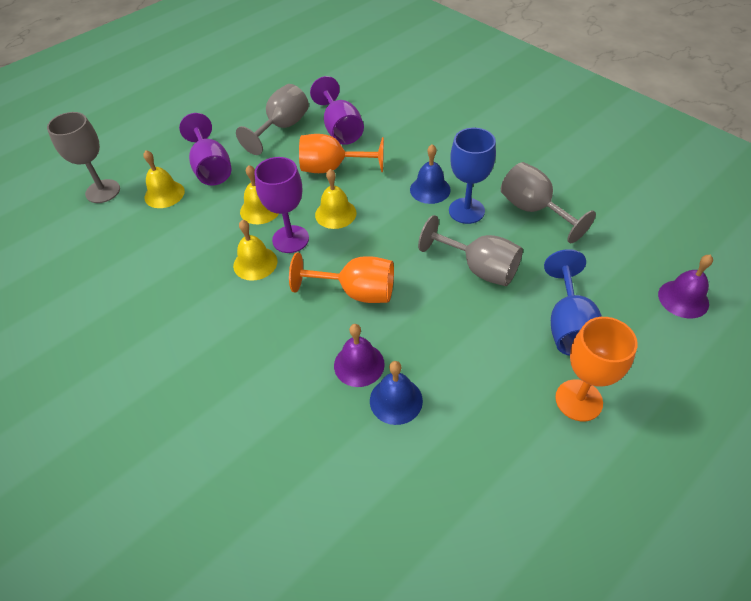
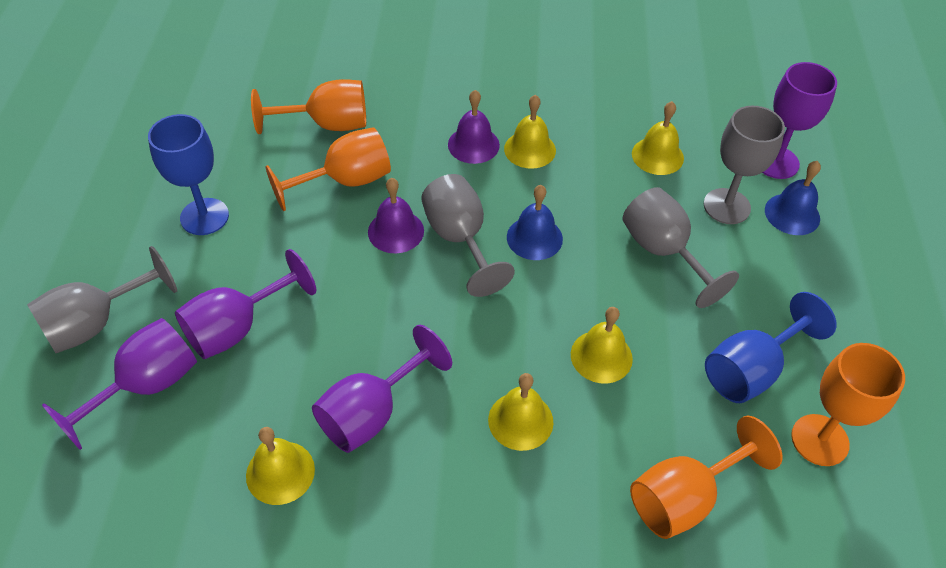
orange goblet: [289,253,394,303] [299,134,384,173] [555,317,638,422] = 3 -> [251,79,366,134] [265,127,391,211] [630,416,782,539] [791,343,905,466] = 4
purple goblet: [179,113,231,186] [254,157,309,253] [310,76,364,145] = 3 -> [42,318,197,450] [175,249,316,359] [312,325,452,453] [762,62,837,179] = 4
yellow bell: [143,150,185,208] [233,220,278,281] [240,165,279,224] [315,169,356,229] = 4 -> [246,427,315,505] [488,373,553,451] [504,95,556,169] [571,307,633,383] [632,101,684,175] = 5

